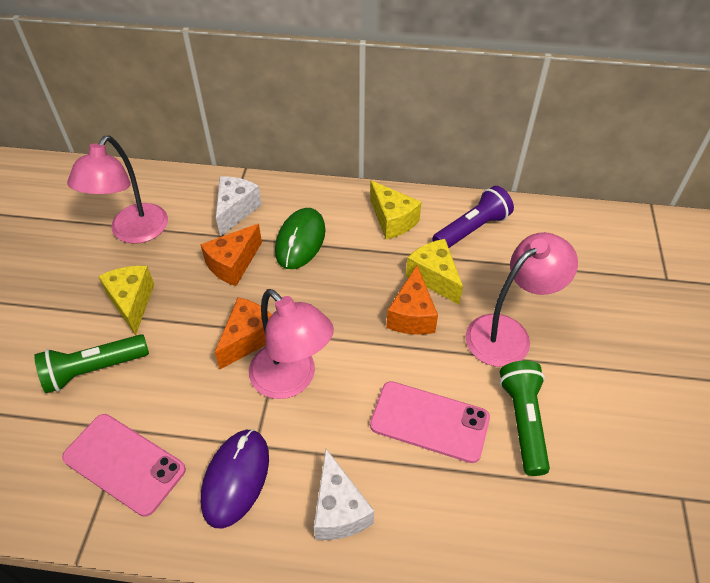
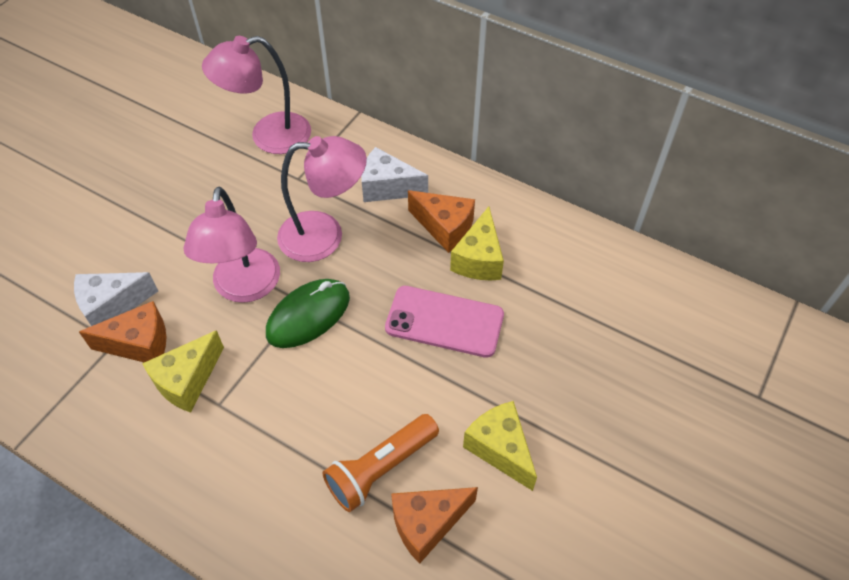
green flashlight: [34,334,149,393] [499,361,550,476] = 2 -> none = 0
orange flashlight: none = 0 -> [322,414,439,512] = 1
pink phone: [62,414,186,517] [370,381,490,463] = 2 -> [385,286,504,358] = 1
purple flashlight: [432,186,514,248] = 1 -> none = 0
purple mouse: [201,429,269,529] = 1 -> none = 0

